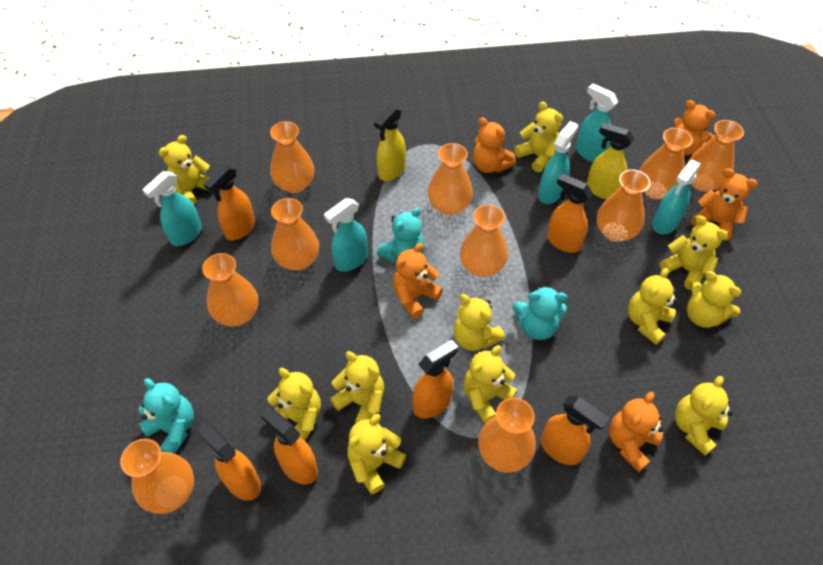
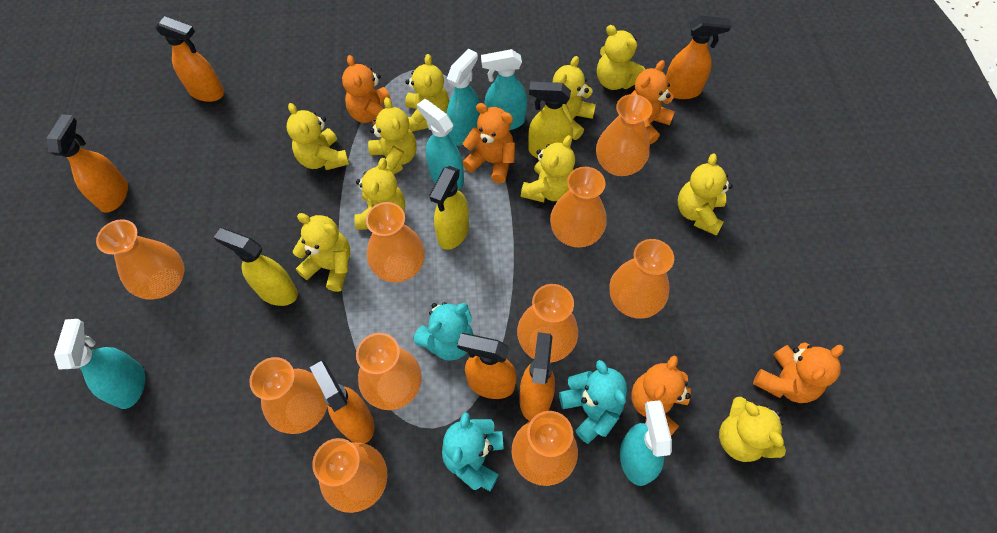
yellow spray bottle: [374,106,406,181] [587,123,634,199] = 2 -> [214,228,298,306] [429,166,469,250] [528,82,573,158] = 3
yellow teddy bear: [159,135,210,205] [267,368,321,441] [330,351,384,423] [347,414,406,494] [454,294,505,351] [464,345,517,424] [514,101,563,172] [628,268,678,345] [660,215,728,290] [675,376,732,456] [687,271,741,328] = 11 -> [287,103,349,170] [293,213,350,292] [354,158,405,230] [368,97,417,174] [405,54,449,132] [521,135,575,202] [553,56,596,140] [597,25,646,90] [678,153,733,236] [719,397,786,462] = 10

